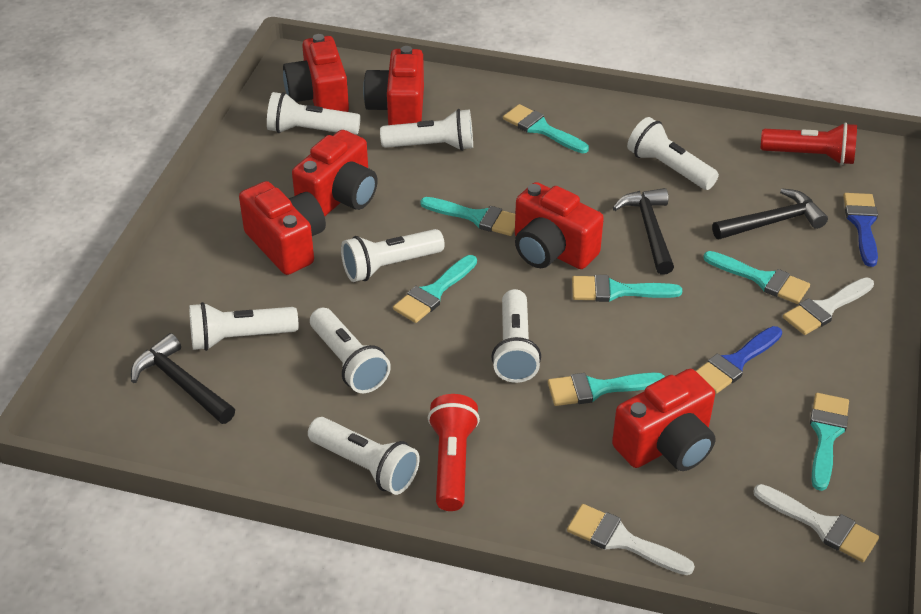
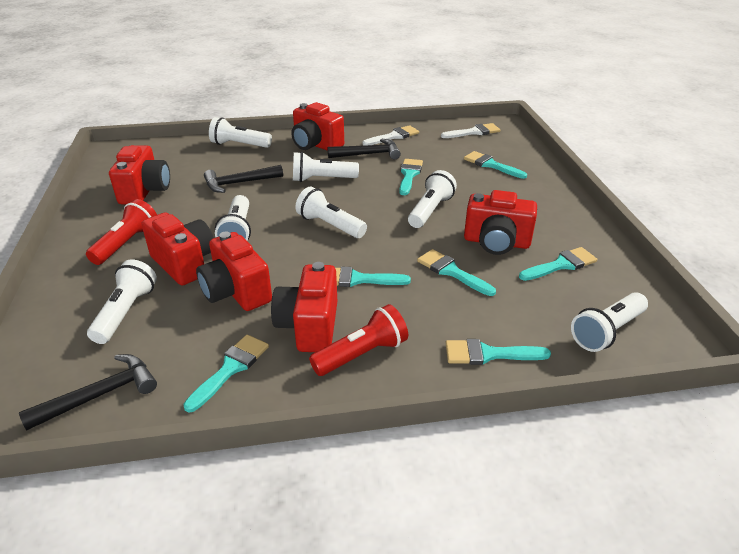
blue brush: [696,326,782,394] [843,193,878,267] = 2 -> none = 0
white brush: [567,504,695,575] [753,484,879,562] [783,277,874,335] = 3 -> [362,125,419,146] [441,123,500,138] = 2
white flashlight: [189,302,298,351] [267,92,361,135] [308,417,420,495] [310,308,391,393] [341,229,445,282] [380,109,473,151] [491,289,541,383] [627,117,719,190] = 8 -> [87,259,157,344] [209,117,272,148] [215,195,251,241] [293,152,359,182] [295,186,367,238] [408,170,457,228] [571,292,648,352] = 7

